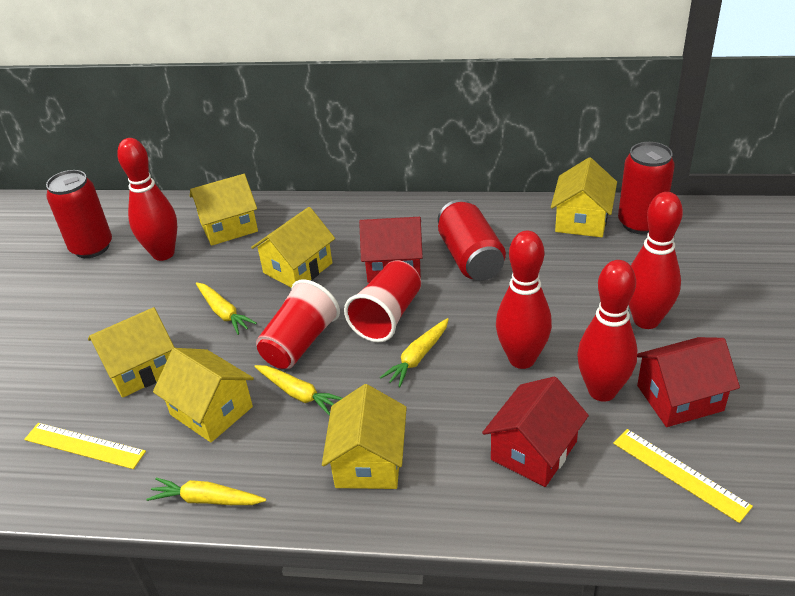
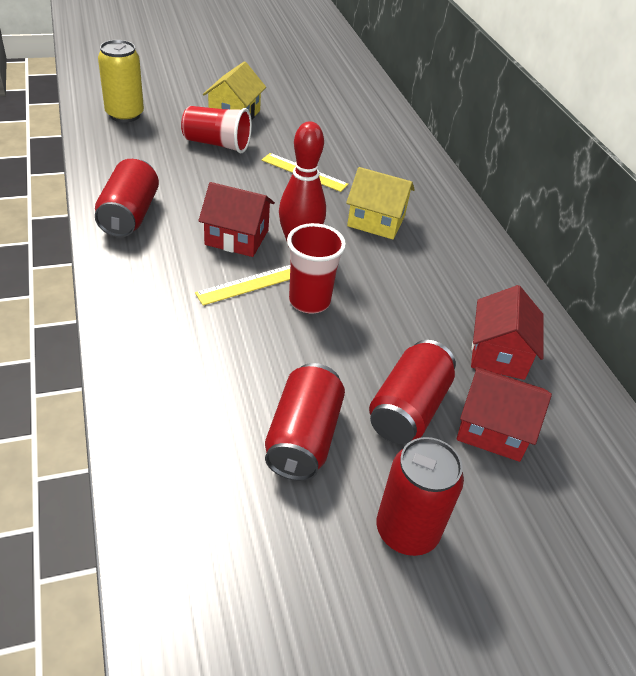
red bowling pin: [117,138,177,261] [496,231,552,369] [577,260,637,402] [628,192,683,329] = 4 -> [279,122,326,249] = 1
red can: [46,170,112,258] [438,199,506,281] [618,142,675,234] = 3 -> [95,159,159,237] [265,363,345,481] [369,340,456,444] [377,437,464,556] = 4
yellow can: none = 0 -> [98,40,144,122] = 1
yellow carrot: [146,478,266,505] [196,282,257,335] [254,365,343,416] [380,318,449,387] = 4 -> none = 0
yellow house: [88,307,175,398] [153,348,254,442] [190,174,258,246] [251,207,335,288] [322,384,407,489] [551,157,617,237] = 6 -> [203,61,266,120] [346,167,415,239] = 2

